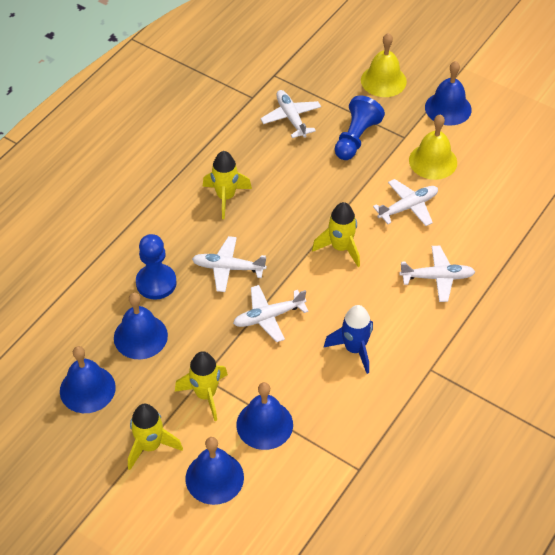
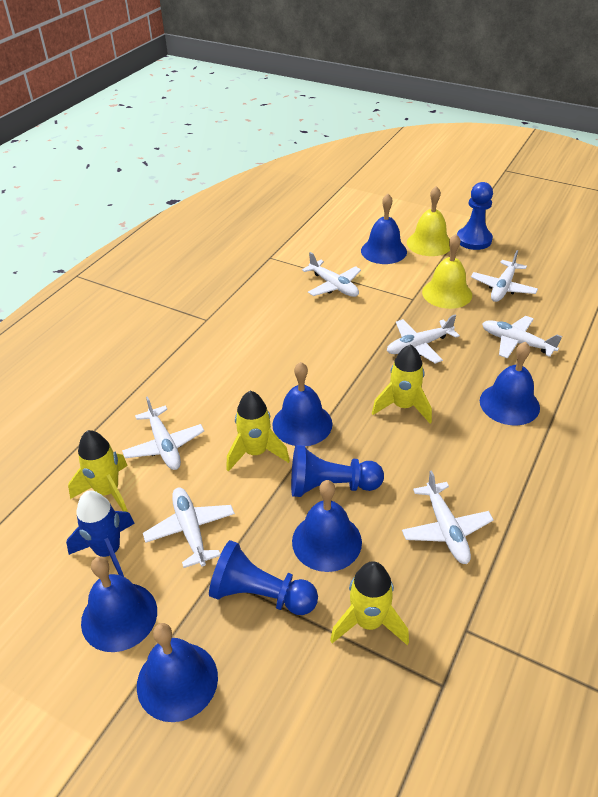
blue bell: [60,346,116,413] [114,293,168,359] [186,437,244,505] [236,382,293,450] [425,61,472,126] = 5 -> [81,557,157,652] [137,623,218,722] [272,362,332,446] [292,480,362,572] [361,194,407,264] [480,341,540,426] = 6
blue pawn: [136,234,177,300] [335,96,385,160] = 2 -> [209,540,318,615] [291,445,384,497] [457,182,493,250] = 3
white plane: [192,236,267,292] [233,285,309,342] [260,90,321,138] [373,179,438,226] [399,246,475,302] = 5 -> [122,396,204,470] [143,488,235,568] [302,252,361,297] [387,315,460,363] [402,470,494,564] [471,250,538,302] [482,316,562,359] = 7

